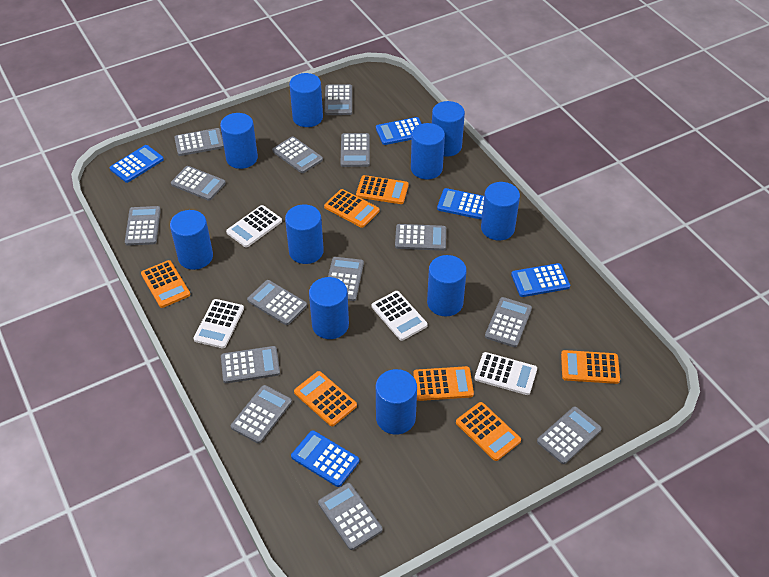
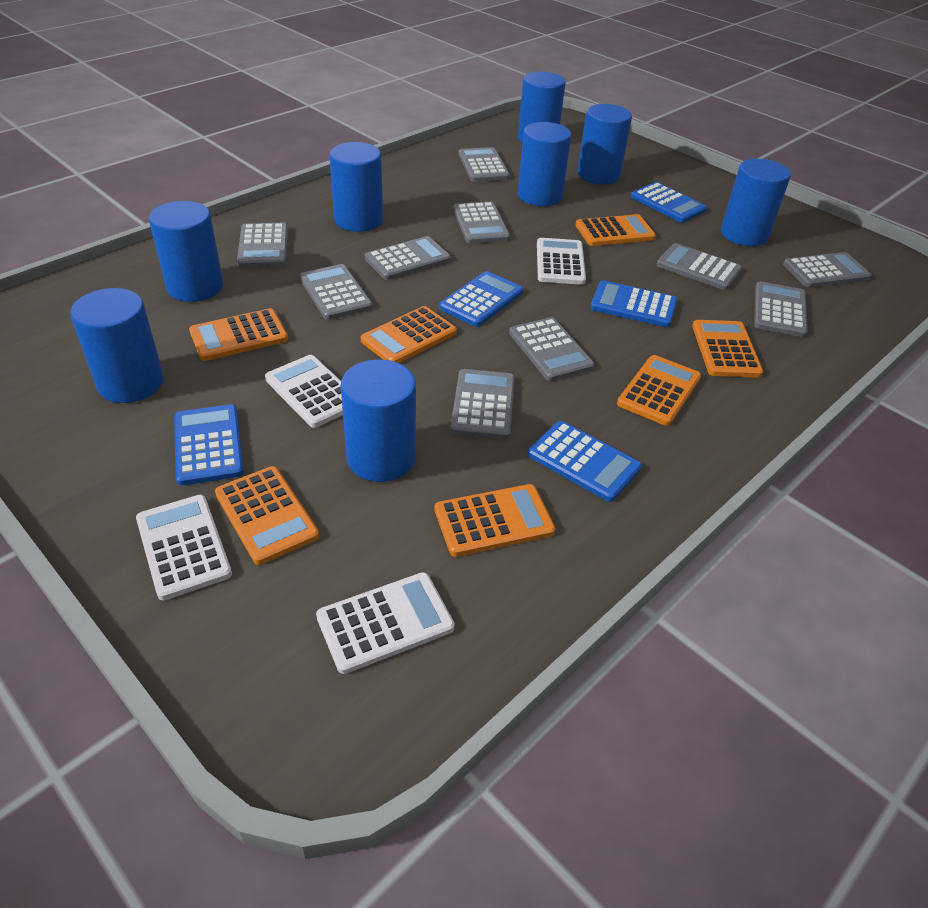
blue cylinder: [170,210,213,270] [220,113,258,169] [285,205,324,264] [289,73,323,127] [309,277,349,339] [376,369,417,435] [411,123,445,179] [427,255,467,316] [432,101,465,157] [481,182,520,240] = 10 -> [70,288,164,403] [149,201,223,302] [329,142,383,232] [341,359,416,482] [518,71,565,143] [518,122,571,206] [577,104,632,184] [721,159,791,246] = 8
grey calculator: [125,206,161,246] [171,166,226,201] [174,128,224,156] [221,346,280,383] [231,385,292,443] [247,280,307,325] [272,136,323,173] [318,483,382,550] [325,84,352,115] [328,257,364,301] [340,133,370,167] [395,224,446,251] [485,297,532,347] [537,406,602,464] = 14 -> [237,223,288,267] [299,264,373,320] [365,236,451,280] [450,369,515,439] [453,202,510,244] [458,147,510,182] [509,317,595,381] [656,243,742,290] [754,282,807,337] [783,252,871,288] = 10

